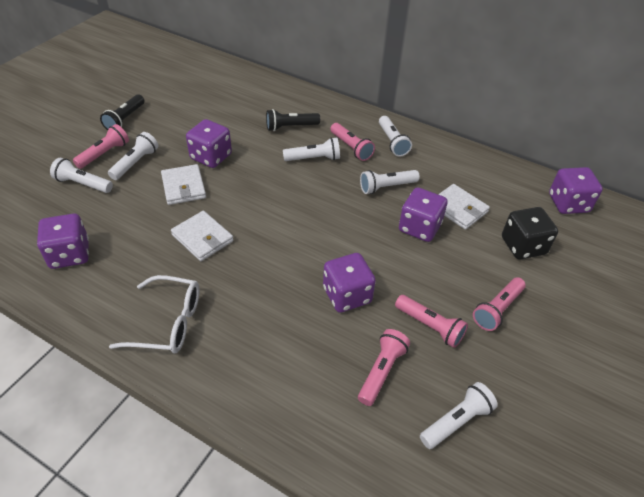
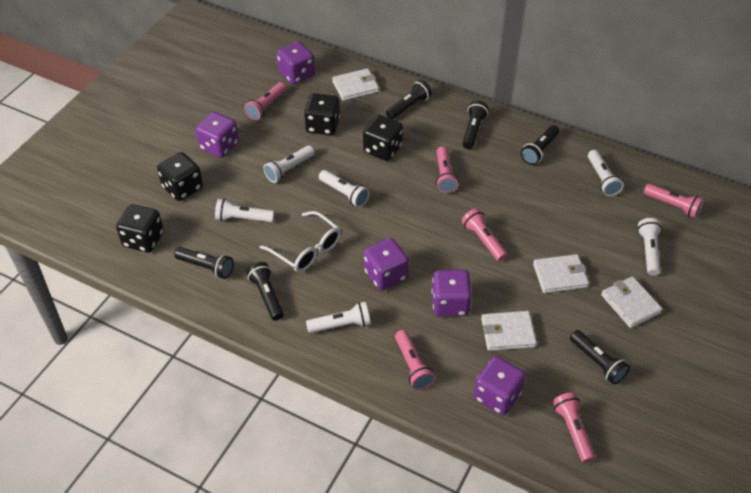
black dice: [502,207,558,260] = 1 -> [116,204,164,253] [157,152,203,201] [304,93,340,135] [363,115,403,161] = 4
black flashlight: [100,95,145,130] [266,109,320,131] = 2 -> [174,247,234,279] [246,262,284,321] [386,80,432,120] [462,101,489,149] [521,125,559,165] [570,330,630,384] = 6
pink flashlight: [73,124,129,169] [330,123,375,161] [358,329,410,406] [395,295,468,348] [473,277,526,331] = 5 -> [244,82,286,120] [395,330,435,390] [436,146,459,193] [462,208,507,262] [552,392,595,463] [644,183,704,219] = 6
white wallet: [161,164,206,205] [171,211,234,261] [438,184,490,230] = 3 -> [332,68,379,101] [481,311,537,351] [533,254,589,293] [601,276,662,328] = 4

